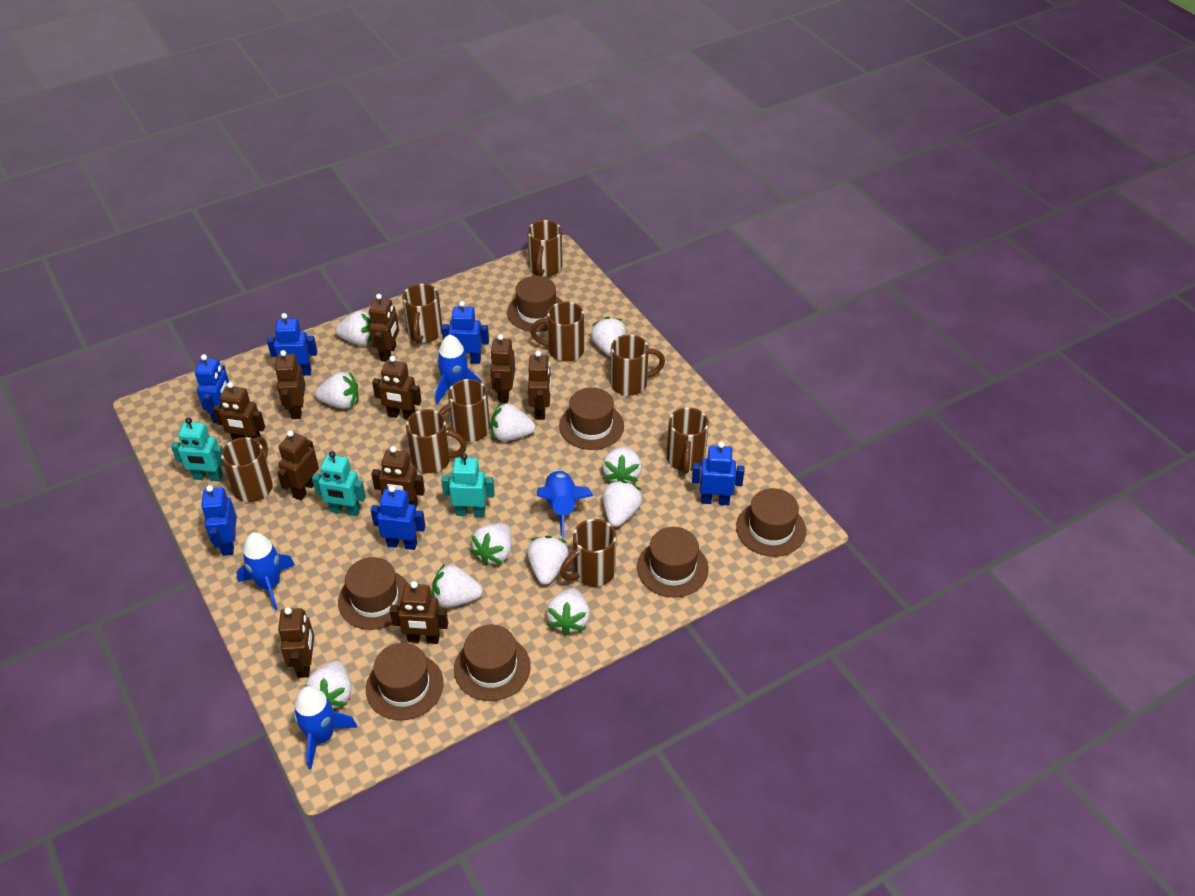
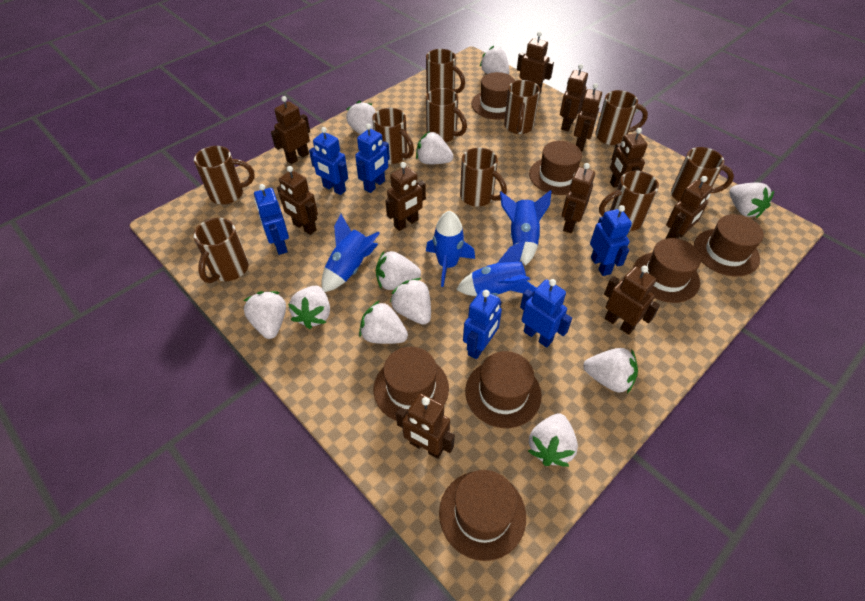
brown mug: [221,437,273,502] [402,284,442,343] [406,409,467,473] [439,379,490,442] [527,220,562,277] [530,302,584,362] [560,519,616,587] [611,335,665,396] [667,407,709,474] = 9 -> [193,218,249,283] [194,146,255,205] [372,108,414,164] [426,49,465,93] [426,88,467,142] [460,148,507,207] [504,80,540,134] [595,90,648,145] [599,170,659,231] [671,147,734,202] = 10
brown robot: [213,382,265,440] [275,350,306,419] [277,430,319,501] [278,607,314,678] [369,294,399,362] [371,446,425,508] [372,356,422,420] [390,581,448,644] [490,334,515,403] [528,351,551,420] = 10 -> [271,96,310,164] [277,166,318,235] [385,162,426,231] [396,393,455,459] [517,32,554,93] [560,64,588,131] [562,163,595,233] [574,83,602,151] [604,266,660,335] [610,128,648,188] [665,176,713,239] = 11
turquoise robot: [171,418,224,482] [312,451,366,516] [441,453,495,517] = 3 -> none = 0

